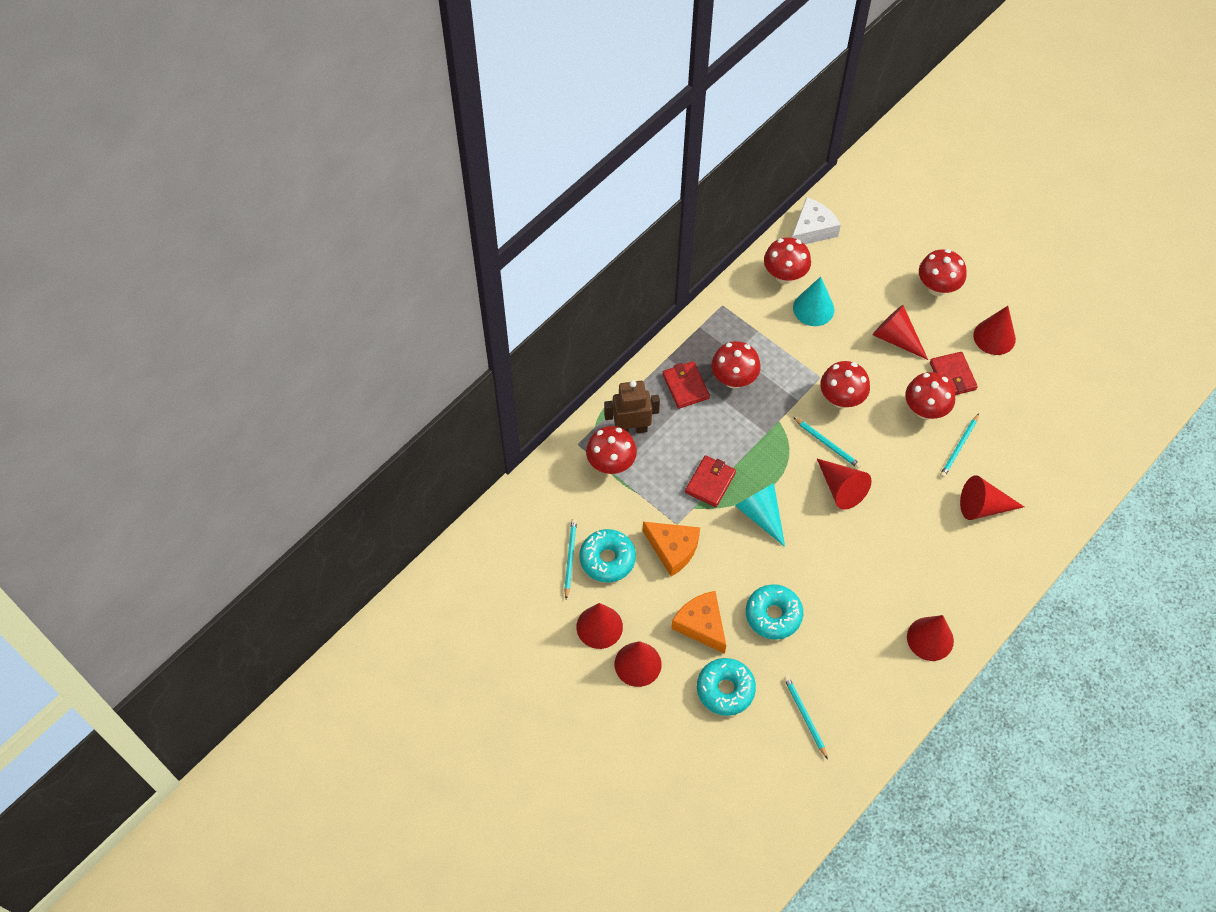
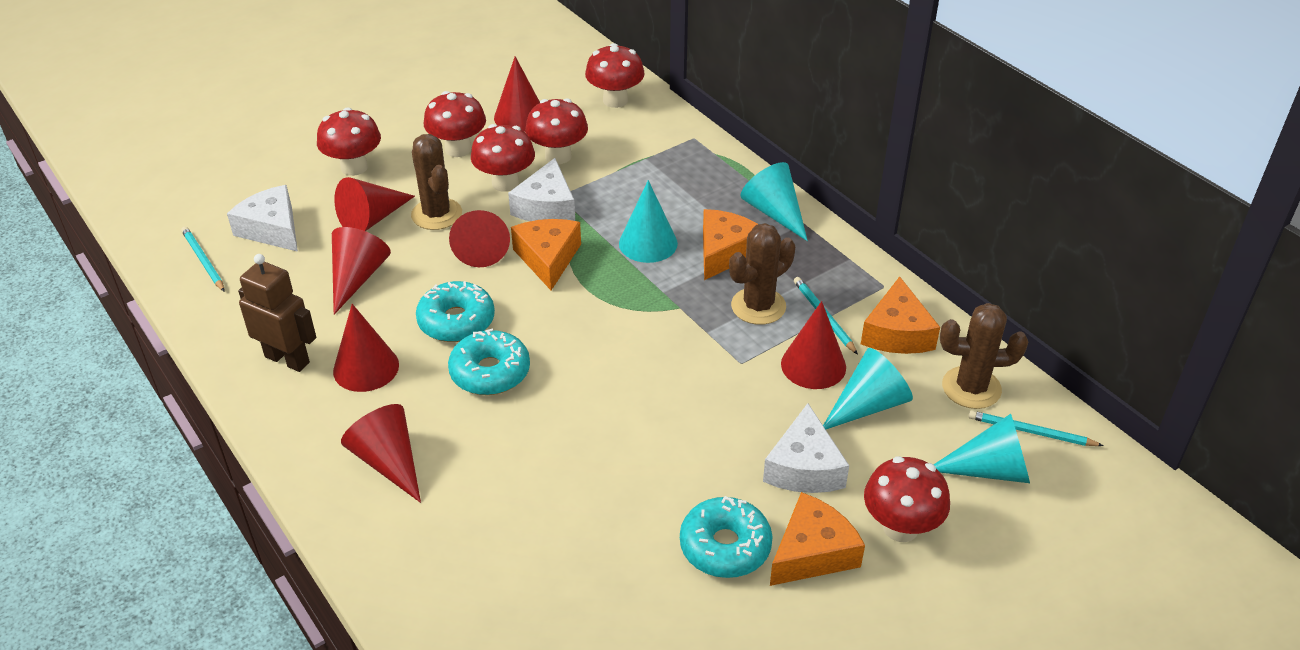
brown cactus: none = 0 -> [411,134,462,230] [729,223,795,325] [940,303,1028,409] = 3
orange cheese: [643,522,700,577] [671,591,726,654] = 2 -> [511,219,581,290] [703,209,758,280] [770,492,865,586] [861,277,940,354] = 4
red wallet: [662,361,710,409] [685,455,736,507] [930,352,978,395] = 3 -> none = 0
turquoise cone: [735,483,785,547] [793,277,834,326] = 2 -> [619,180,678,263] [741,162,808,241] [823,348,913,429] [934,414,1030,483] = 4
turquoise pencil: [564,519,577,599] [784,676,828,759] [793,417,861,468] [940,414,979,478] = 4 -> [181,227,225,292] [794,277,858,355] [968,411,1104,446] = 3
white cheese: [792,197,841,244] = 1 -> [227,185,298,252] [508,158,575,221] [763,403,849,493] = 3

